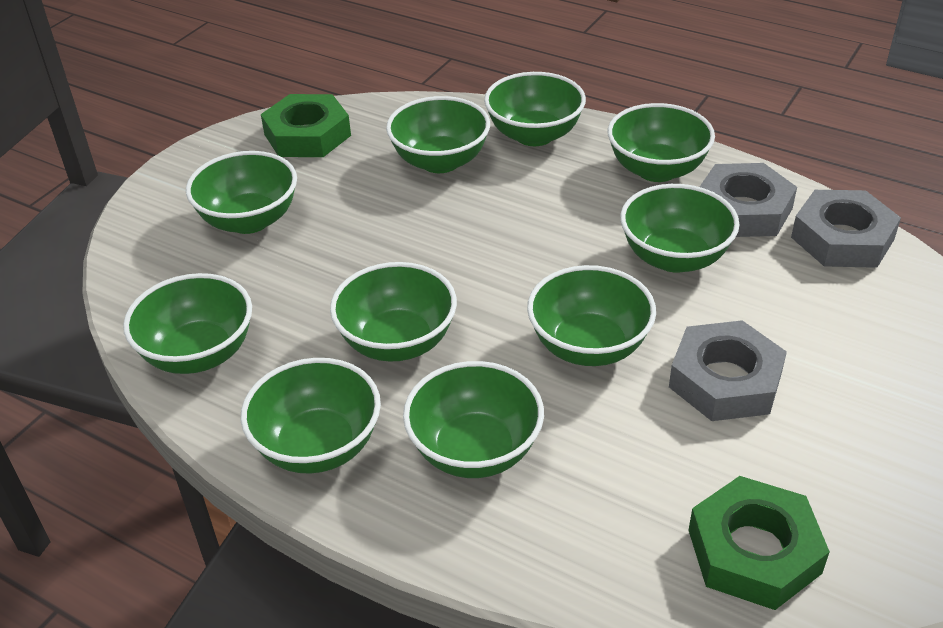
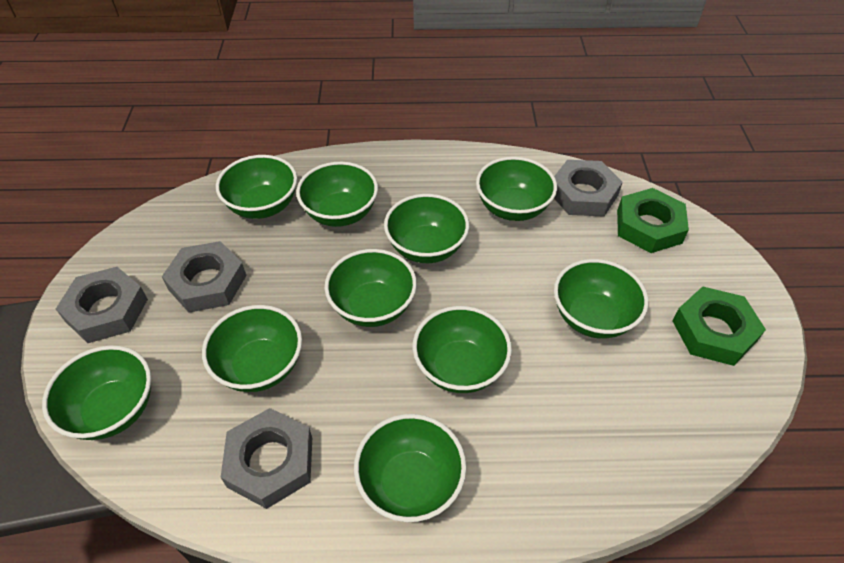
grey nut: [669,320,787,421] [700,163,797,237] [791,190,901,268] = 3 -> [56,267,148,343] [162,241,247,313] [221,408,312,509] [554,160,623,217] = 4

